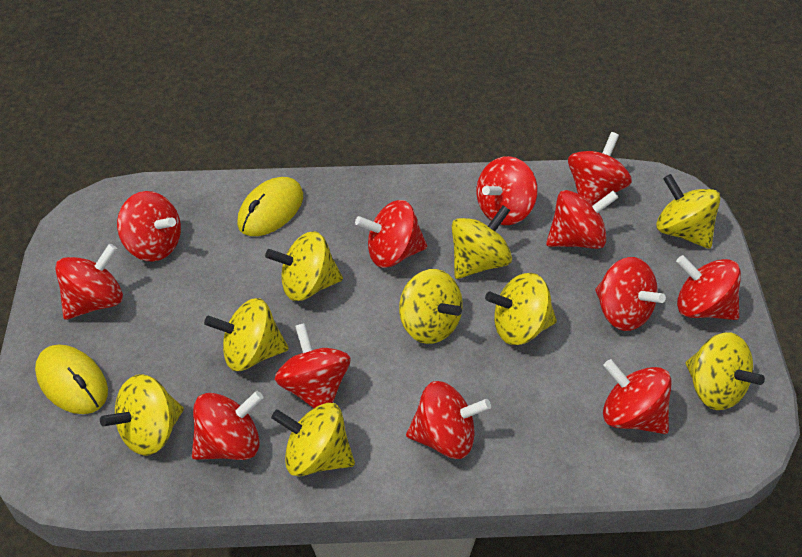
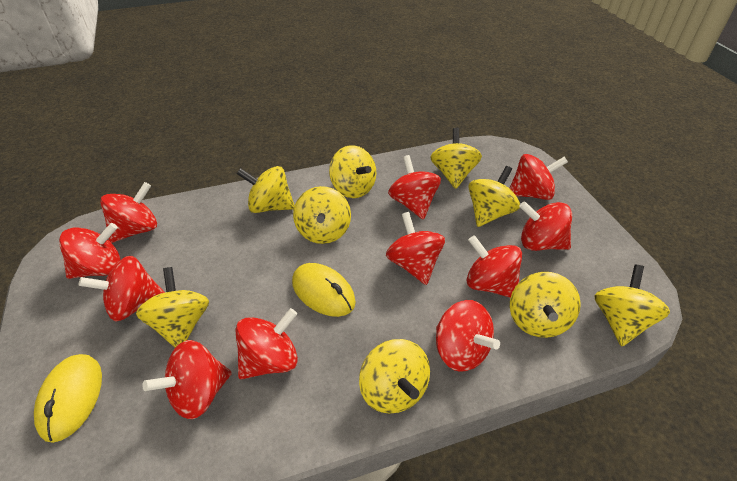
red spinning top: [55,244,123,320] [117,191,181,261] [192,391,264,460] [275,323,351,408] [355,200,427,268] [406,381,491,459] [476,156,538,225] [546,190,618,249] [568,132,632,205] [595,257,666,331] [603,359,672,434] [676,255,741,320] = 12 -> [59,223,121,279] [79,256,165,321] [100,182,157,243] [142,340,232,419] [235,308,298,379] [386,212,445,285] [388,155,441,219] [436,300,500,372] [466,235,522,298] [510,154,568,200] [519,202,572,251] = 11

